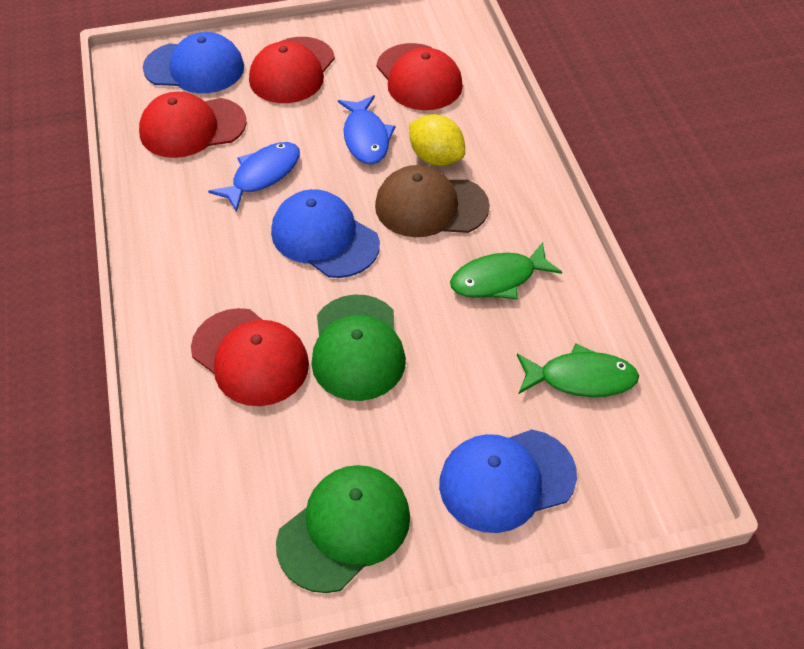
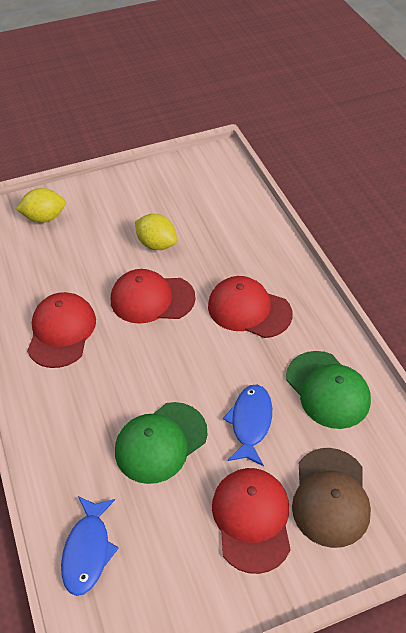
blue cap: [143,32,244,93] [271,189,380,278] [439,429,577,533] = 3 -> none = 0
green fish: [450,242,562,299] [517,344,639,397] = 2 -> none = 0
yellow lemon: [409,114,465,166] = 1 -> [16,188,66,223] [135,214,177,250] = 2

